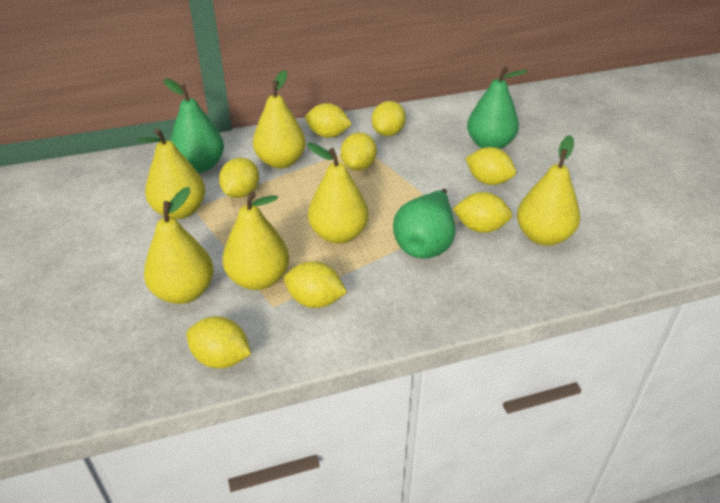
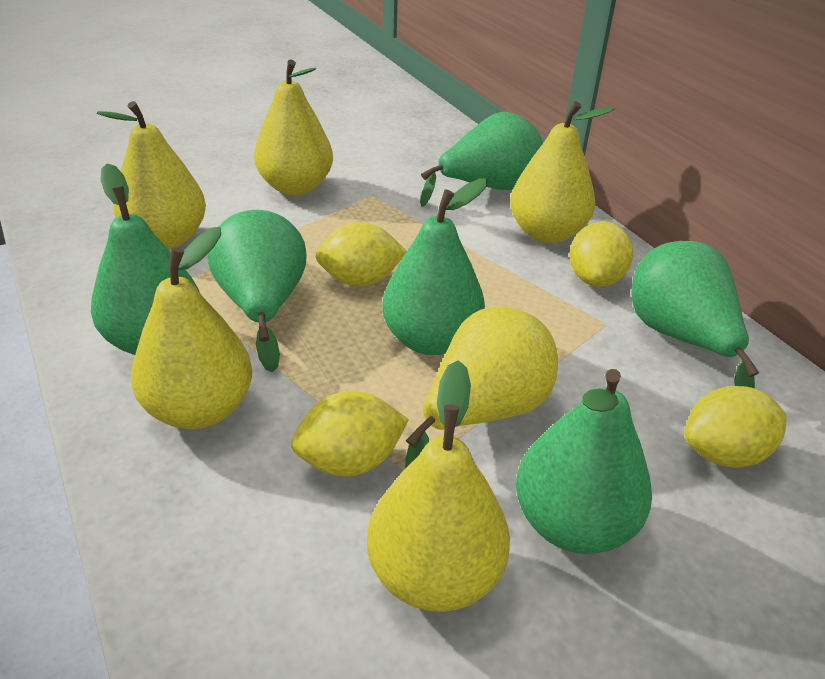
green pear: [164,79,224,173] [393,189,455,259] [467,67,528,149] = 3 -> [91,164,200,355] [208,210,307,373] [382,178,488,355] [420,112,543,207] [516,369,652,554] [631,241,759,389] = 6
yellow lemon: [186,316,251,369] [219,158,259,198] [284,261,347,308] [305,103,352,138] [341,132,377,171] [372,101,406,136] [453,192,512,233] [465,147,516,185] = 8 -> [291,391,409,476] [316,222,407,286] [569,221,633,287] [684,386,787,468] = 4

